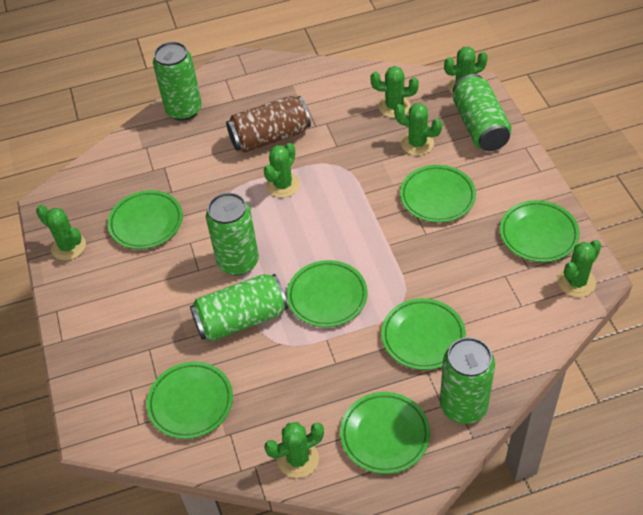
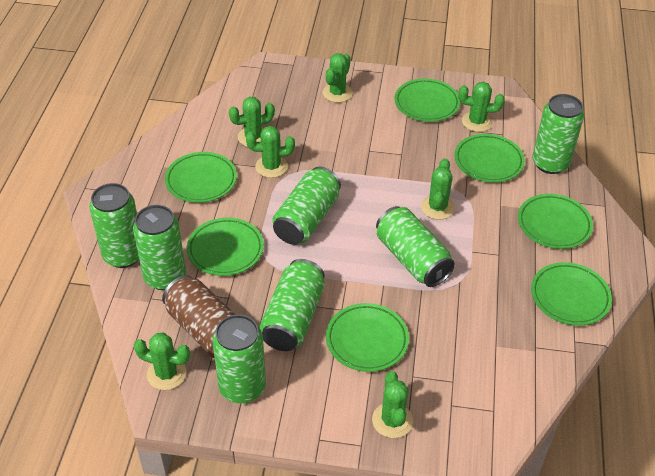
green can: [153,42,202,121] [190,274,288,342] [206,193,259,275] [440,337,495,424] [453,74,512,151] = 5 -> [89,183,139,268] [133,205,186,290] [212,315,266,403] [259,259,325,351] [273,167,341,245] [376,206,455,287] [532,94,584,174] = 7

